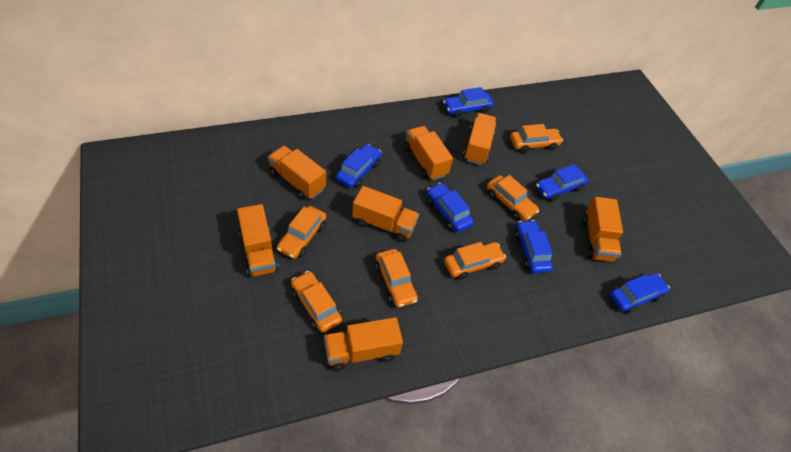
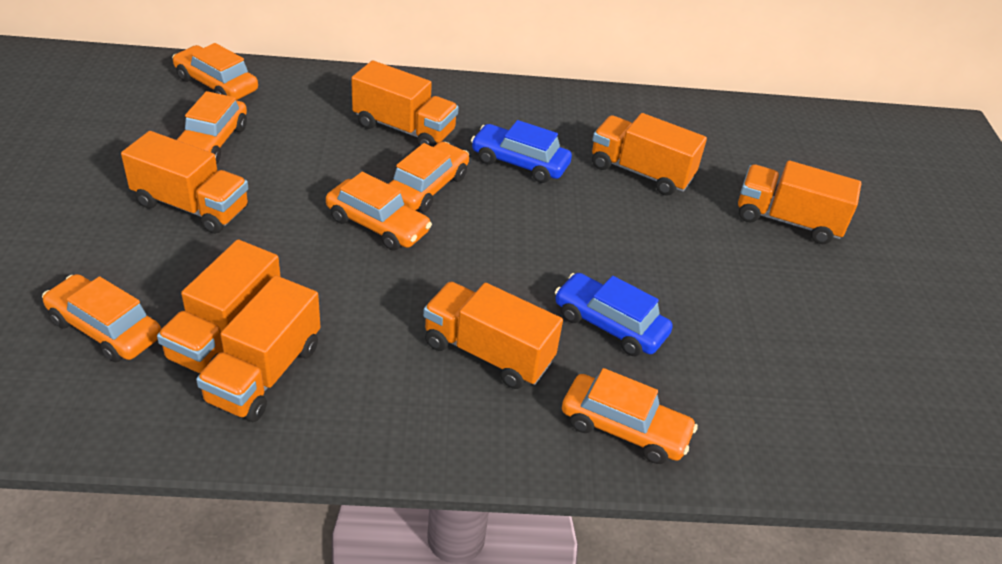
blue car: [336,144,381,188] [427,183,474,232] [443,87,493,118] [515,220,553,274] [536,164,588,201] [610,273,670,313] = 6 -> [471,120,572,183] [555,273,673,356] = 2

